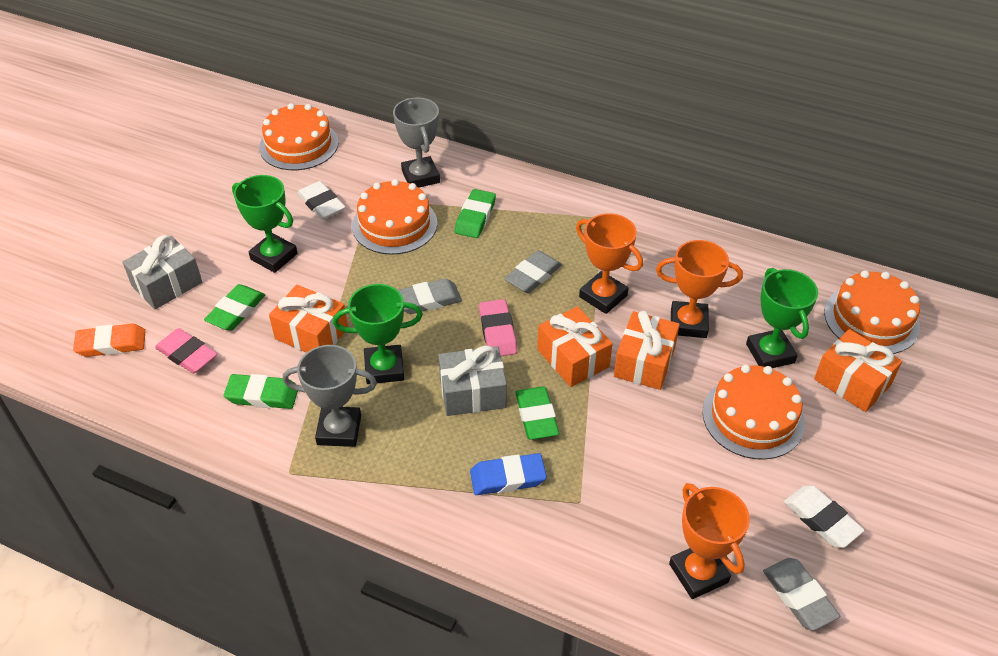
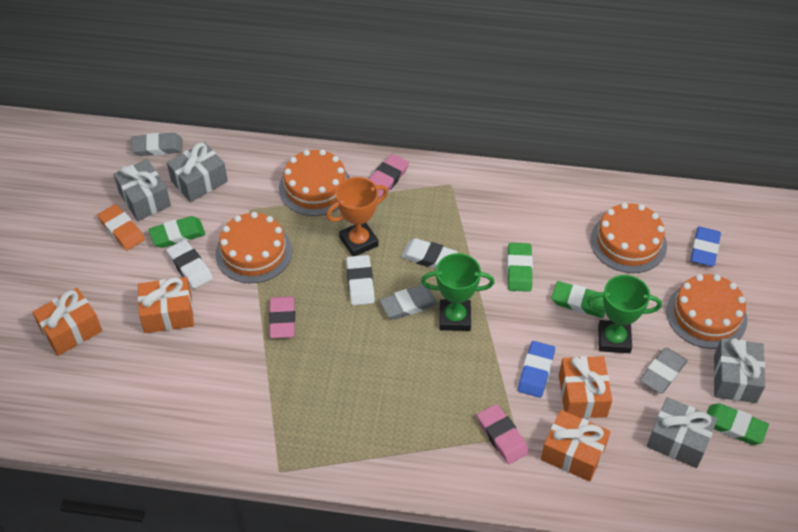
blue eraser: [470,453,547,495] = 1 -> [518,341,555,398] [690,227,721,267] = 2
green trophy: [232,175,298,273] [333,284,423,384] [746,268,818,368] = 3 -> [421,253,494,331] [587,275,662,353] = 2
grey gift: [122,235,202,309] [438,346,507,416] = 2 -> [114,159,171,221] [167,142,228,202] [647,397,717,468] [714,338,765,403] = 4
grey trophy: [283,345,377,447] [393,98,440,187] = 2 -> none = 0
orange trophy: [576,213,643,314] [656,240,743,338] [669,483,750,599] = 3 -> [326,177,388,256] = 1
pink eraser: [155,328,217,374] [479,299,517,356] = 2 -> [269,296,295,338] [369,154,409,198] [477,404,529,464] = 3
white eraser: [297,181,345,220] [784,485,865,548] = 2 -> [166,240,213,289] [346,255,375,305] [401,238,458,269] = 3

